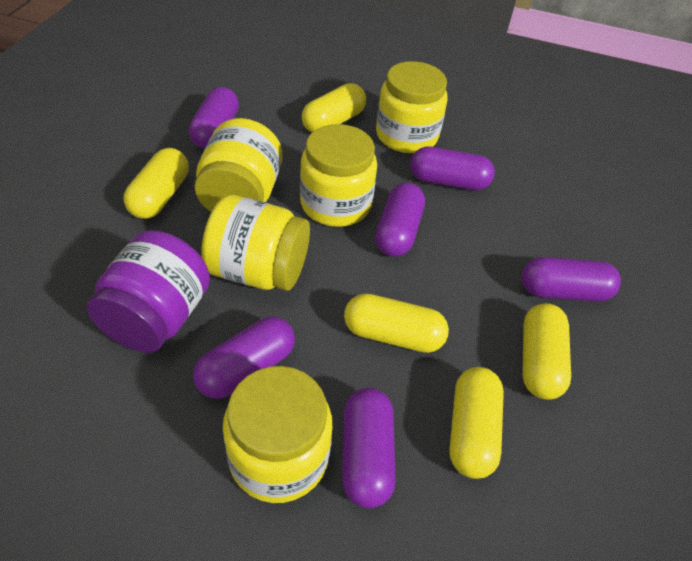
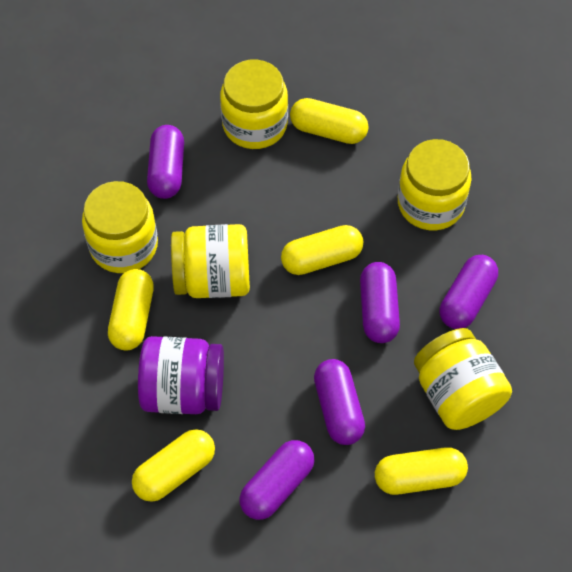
purple capsule: [189,87,239,149] [193,317,295,399] [342,388,396,508] [375,182,425,257] [410,147,495,190] [522,257,621,302] = 6 -> [147,125,184,199] [239,440,314,520] [314,359,365,445] [360,262,400,343] [440,255,498,329] = 5

